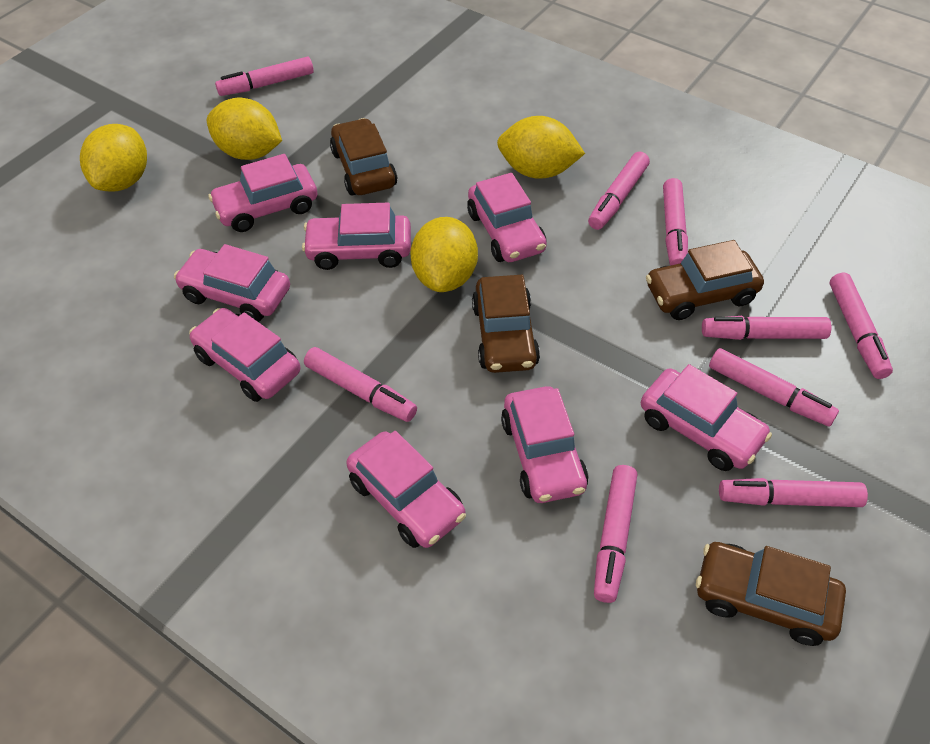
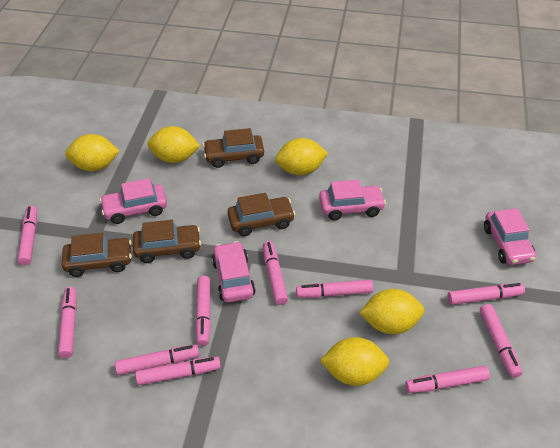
pink car: [174,244,290,322] [189,308,300,402] [208,154,317,232] [302,203,411,270] [346,431,466,548] [467,173,547,262] [501,386,588,503] [641,364,772,471] = 8 -> [100,178,167,224] [212,241,256,303] [319,180,386,220] [484,208,536,265] = 4
pink marker: [215,56,314,96] [304,347,417,422] [588,151,650,230] [594,465,637,603] [663,178,688,266] [702,316,831,340] [709,348,839,427] [719,478,868,507] [829,273,893,379] = 9 -> [18,206,37,266] [58,287,77,358] [115,345,199,375] [135,357,221,385] [195,276,211,346] [263,241,288,305] [296,280,373,298] [405,366,490,393] [447,283,525,305] [480,304,522,378] = 10
yellow lemon: [80,124,147,192] [207,98,282,160] [410,217,478,292] [497,116,585,179] = 4 -> [65,134,120,171] [147,126,200,163] [275,138,328,175] [320,337,389,386] [359,289,424,334] = 5

